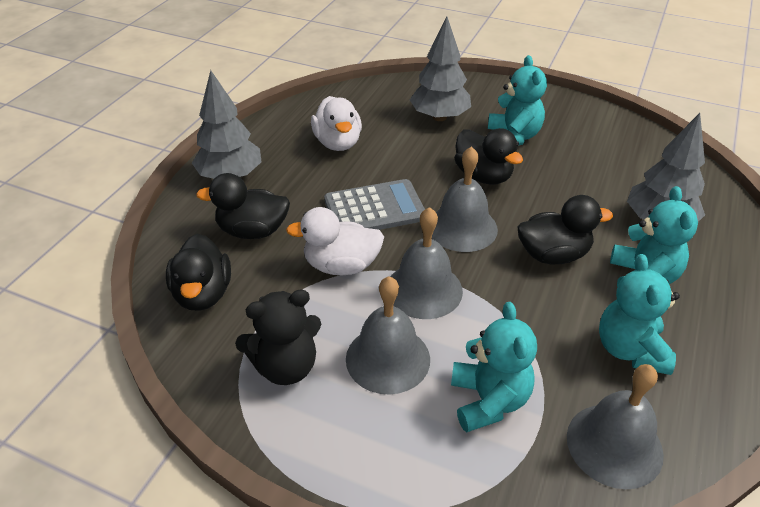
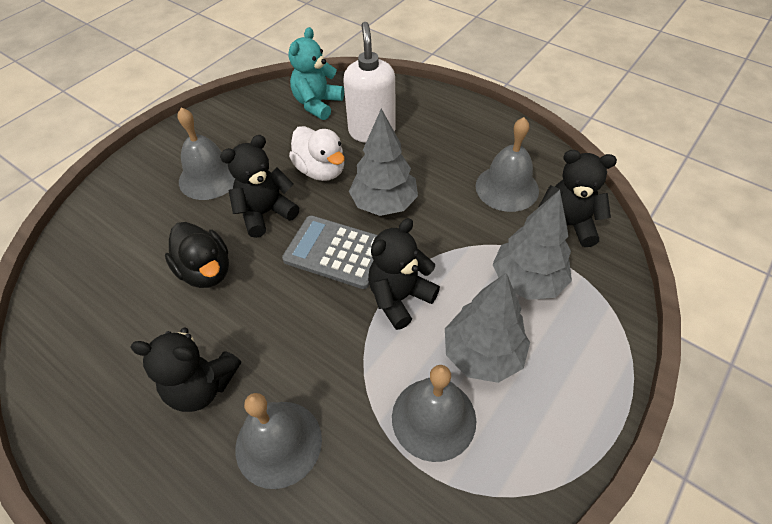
black duck: [166,234,231,311] [196,173,290,239] [455,128,523,184] [518,195,613,264] = 4 -> [165,222,229,288] = 1
black teddy bear: [235,289,321,385] = 1 -> [130,328,241,412] [220,135,299,238] [368,218,440,330] [539,150,617,247] = 4
turquoise teddy bear: [451,302,537,433] [488,55,547,145] [599,254,680,375] [610,186,698,287] = 4 -> [289,27,344,120] = 1
white duck: [286,207,384,275] [311,96,362,151] = 2 -> [289,126,345,181] = 1
white soap dispenser: none = 0 -> [343,22,396,143] = 1

